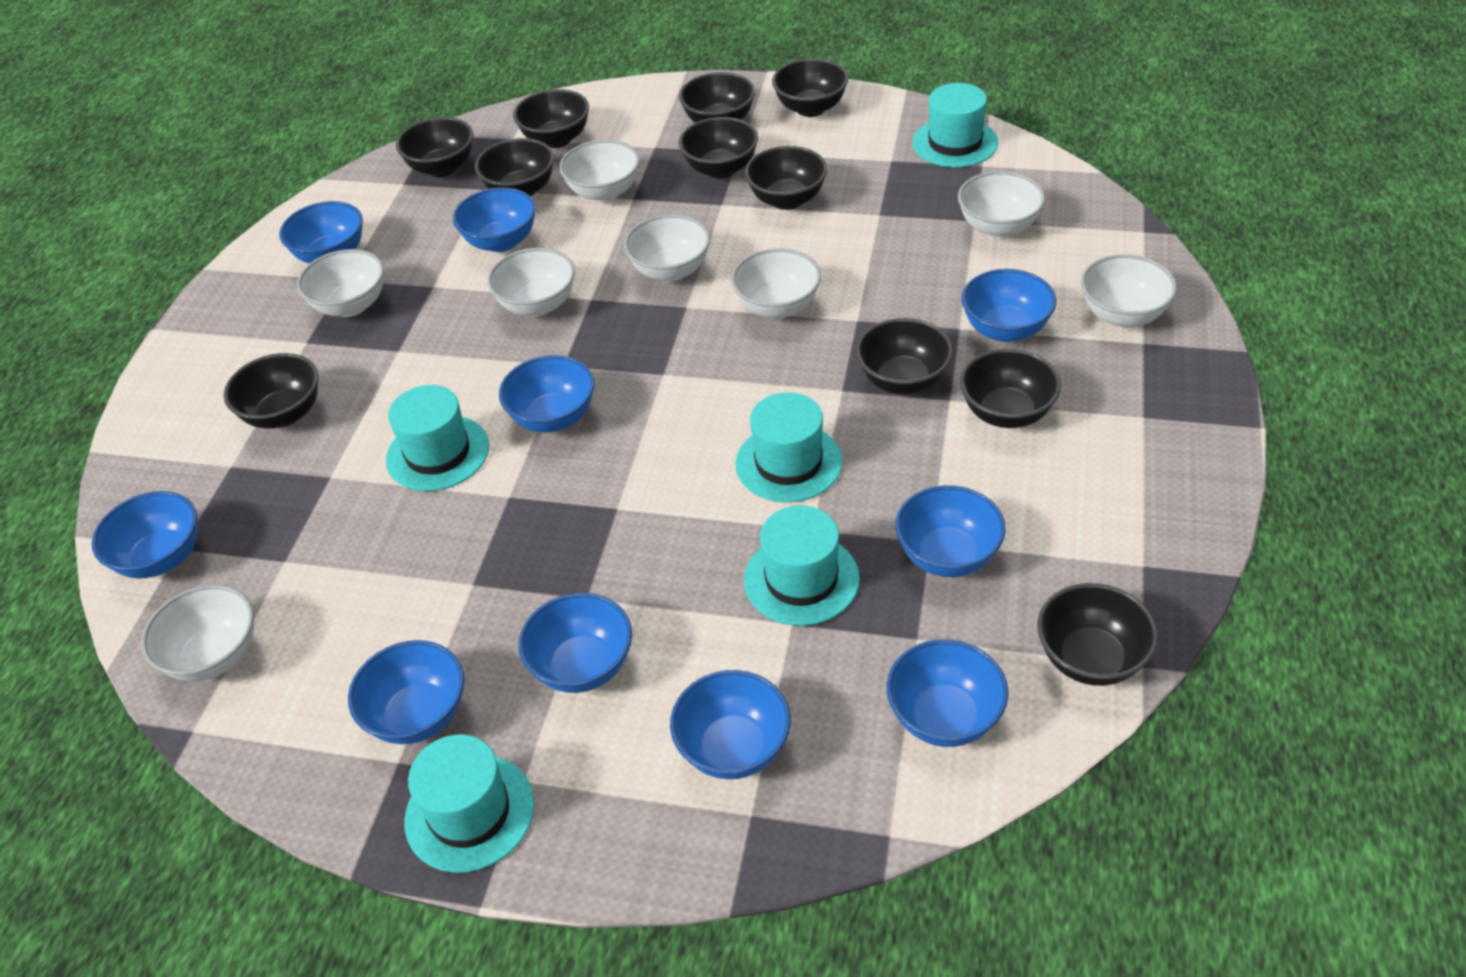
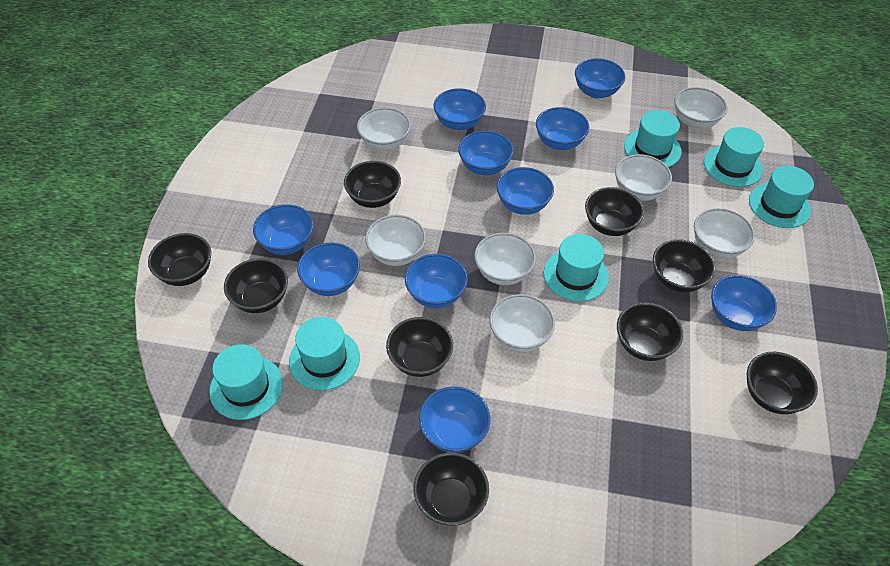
black bowl: [224,353,318,429] [396,117,474,177] [475,138,554,196] [513,89,589,148] [679,72,755,123] [679,117,758,178] [745,146,827,210] [772,58,848,117] [856,318,953,394] [960,349,1061,428] [1037,583,1158,686] = 11 -> [148,233,211,286] [224,258,288,313] [344,161,401,208] [386,317,453,377] [413,453,489,526] [585,187,644,236] [617,303,683,361] [653,239,715,293] [747,352,818,414] = 9
turquoise hat: [386,385,489,491] [404,734,534,873] [735,392,843,502] [744,506,860,626] [912,83,998,167] = 5 -> [209,344,283,420] [289,317,360,390] [544,234,609,301] [624,110,682,167] [704,127,764,187] [749,166,814,228] = 6
white bowl: [141,585,254,681] [297,249,384,317] [487,248,575,317] [559,140,640,202] [624,214,710,282] [731,248,821,319] [958,171,1045,238] [1081,254,1177,327] = 8 -> [357,107,411,151] [365,215,426,266] [474,233,536,285] [490,294,555,352] [615,154,672,201] [674,87,727,129] [694,208,755,259] = 7

